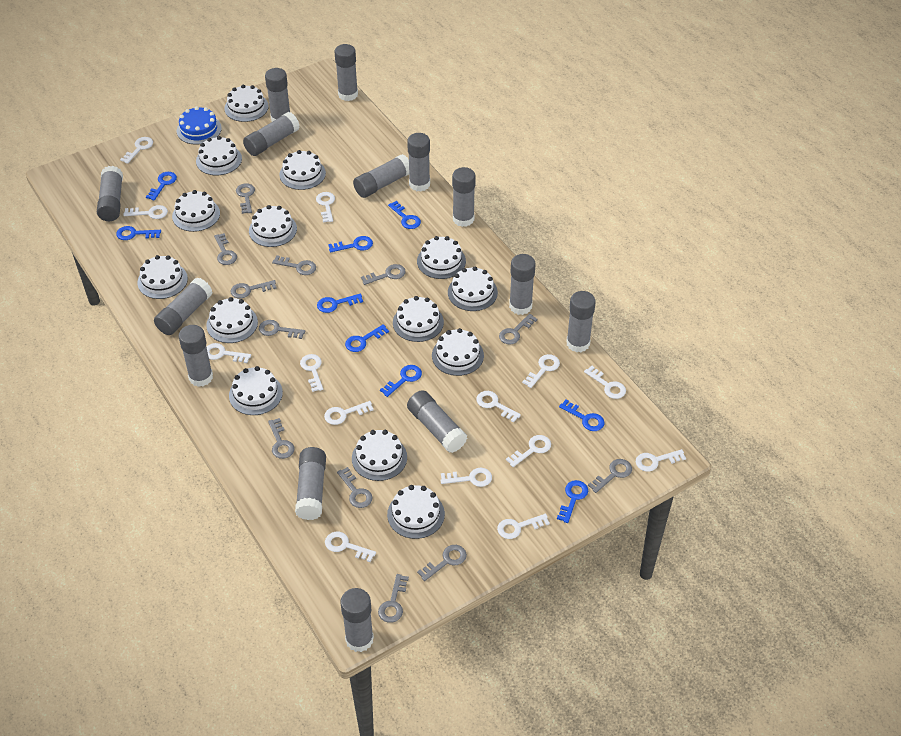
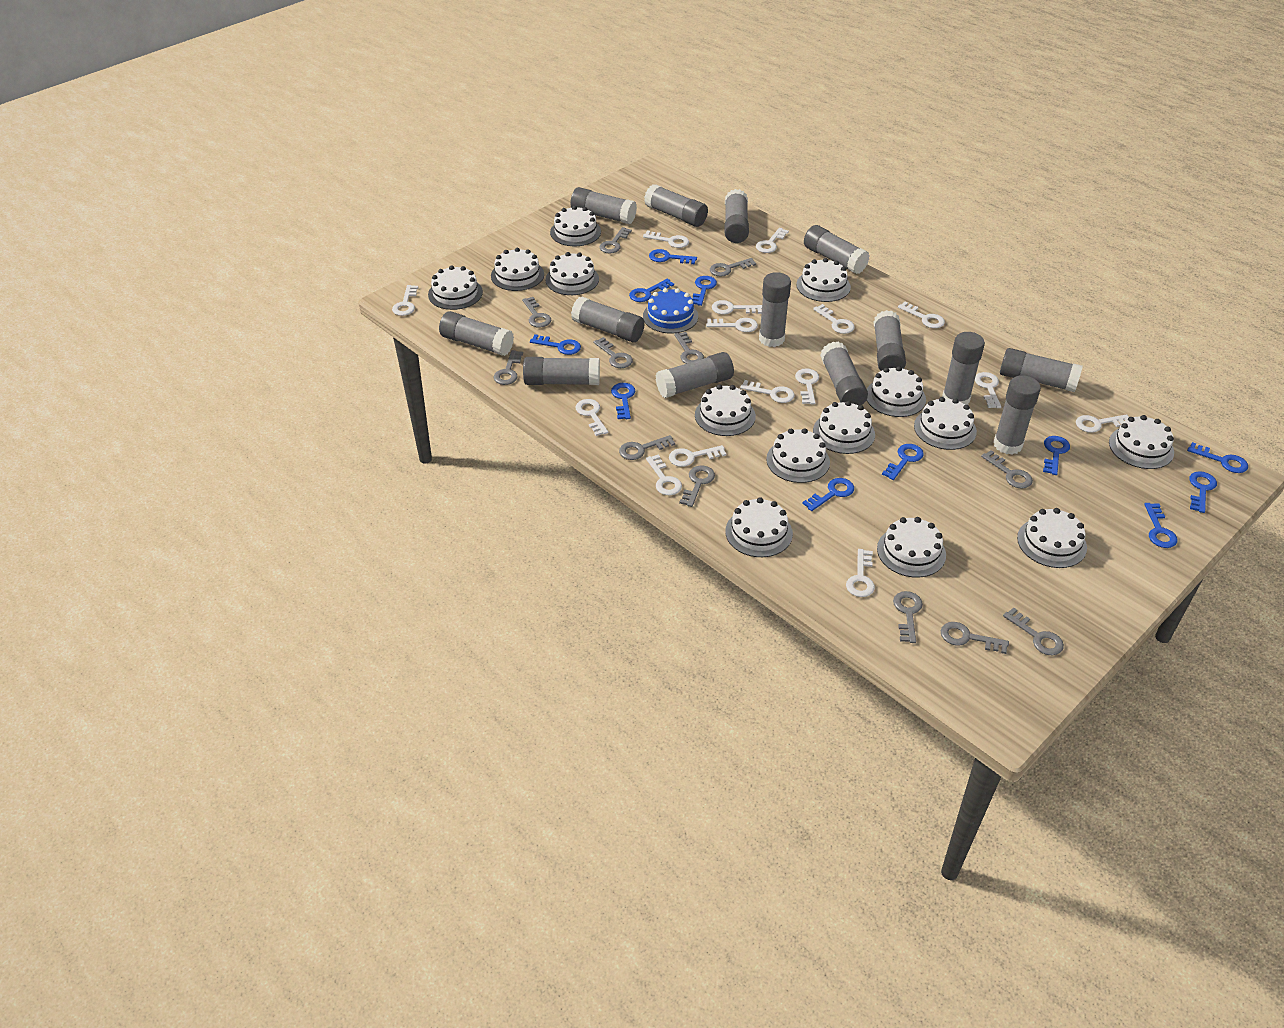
blue key: [116,226,161,240] [146,172,177,201] [317,293,363,313] [328,236,373,253] [345,324,389,352] [380,365,422,397] [388,201,421,229] [557,480,588,523] [559,400,604,431] = 9 -> [530,334,581,355] [611,383,635,419] [629,279,674,302] [649,249,697,264] [692,276,717,306] [802,478,854,511] [882,444,924,480] [1043,436,1070,475] [1144,503,1177,548] [1187,442,1248,473] [1189,471,1217,513] = 11
white key: [120,137,153,164] [123,205,168,219] [207,343,251,363] [300,354,323,392] [316,192,335,222] [324,401,374,425] [325,532,376,562] [440,468,492,487] [476,391,521,422] [497,514,550,539] [506,435,551,467] [522,354,560,388] [584,366,626,399] [636,449,686,472] = 14 -> [392,285,418,316] [576,399,608,436] [643,230,689,248] [646,454,682,495] [669,445,726,467] [706,318,758,332] [712,300,762,314] [740,380,795,403] [756,228,789,253] [795,368,819,404] [813,304,855,334] [846,549,875,597] [898,301,945,328] [975,372,1001,408] [1076,414,1129,433] = 15

